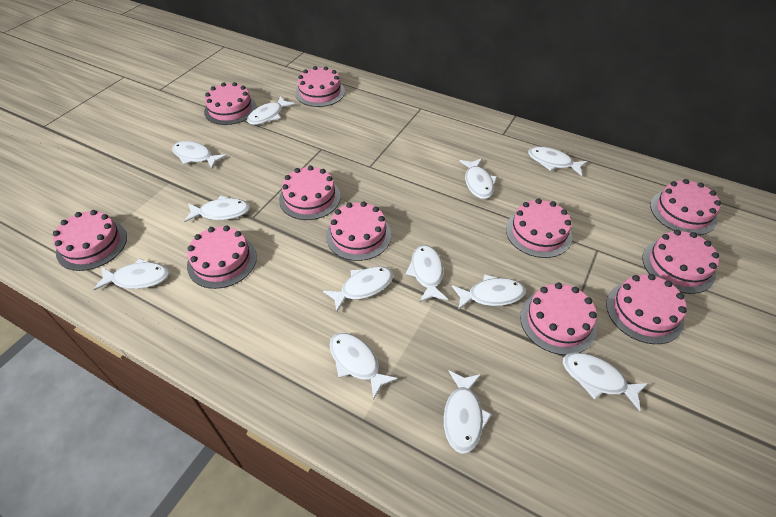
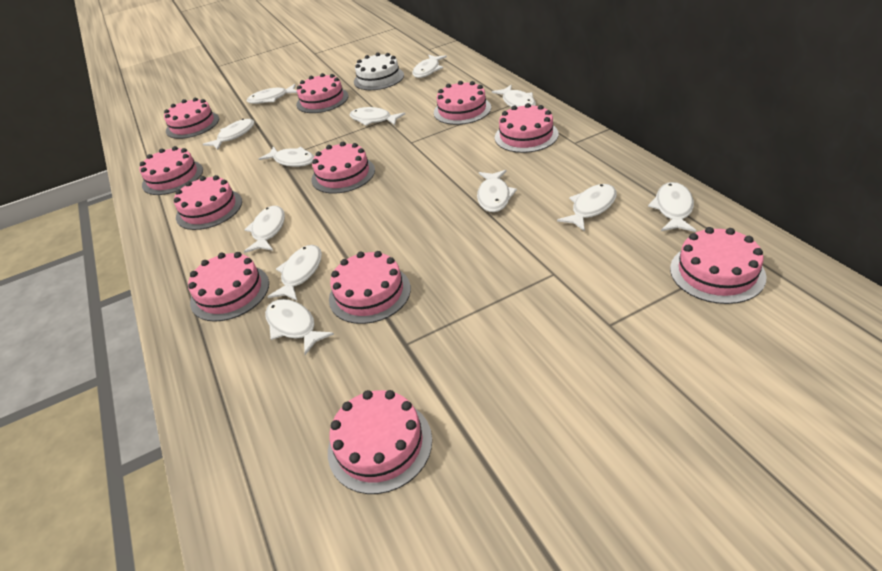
white cake: none = 0 -> [354,53,404,90] = 1

